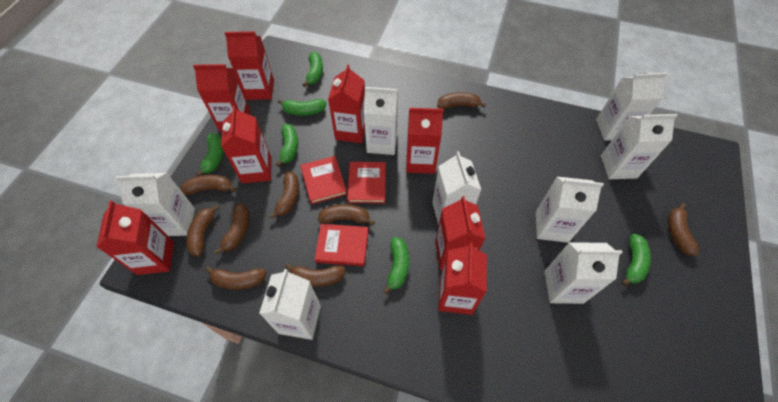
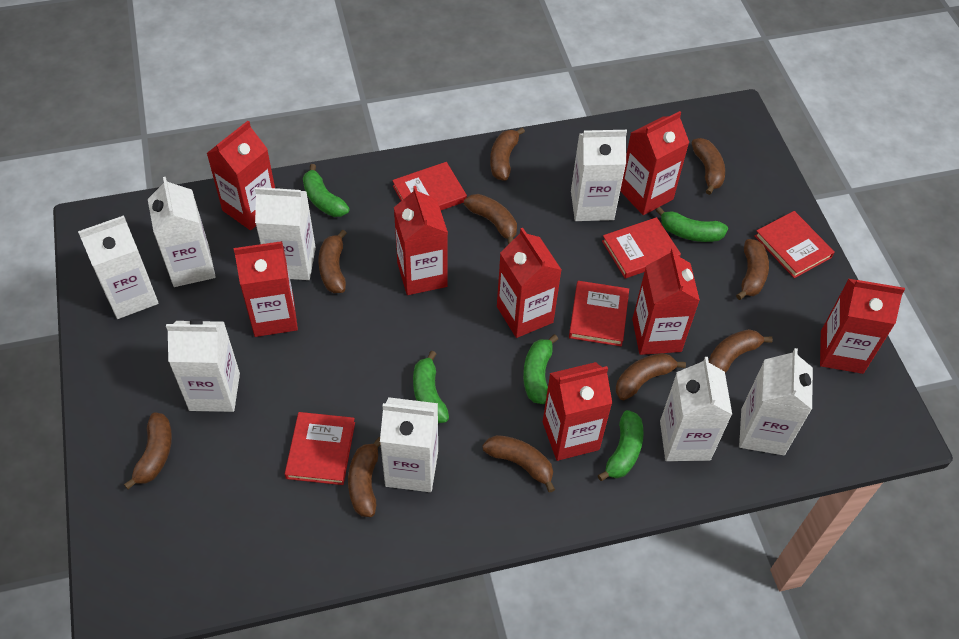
brown banana: [180,175,236,195] [186,204,220,257] [205,266,266,290] [214,203,249,254] [269,172,299,219] [285,263,346,287] [318,204,375,226] [437,92,486,109] [668,203,699,256] = 9 -> [124,412,172,489] [318,230,347,293] [348,437,381,517] [464,194,517,245] [482,435,555,493] [490,128,525,181] [616,353,686,400] [691,138,725,195] [709,329,773,373] [736,239,769,300] = 10
green banana: [196,133,223,176] [276,124,298,167] [278,99,326,116] [302,52,323,87] [383,237,409,294] [622,234,651,286] = 6 -> [303,164,350,217] [413,351,449,423] [523,334,558,404] [598,410,644,481] [656,207,728,242] = 5
red book: [300,156,347,204] [315,224,368,266] [347,162,386,203] = 3 -> [285,412,355,485] [392,162,467,210] [569,281,629,347] [602,217,681,278] [755,211,835,278] = 5

